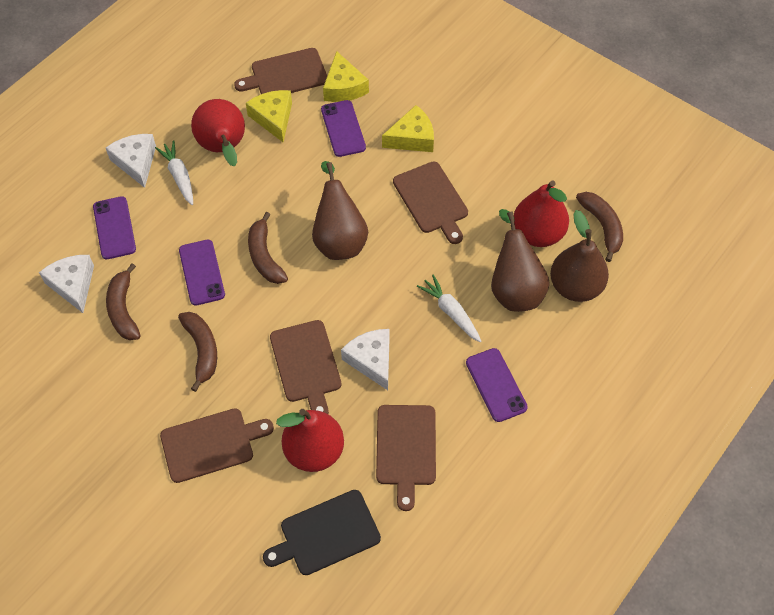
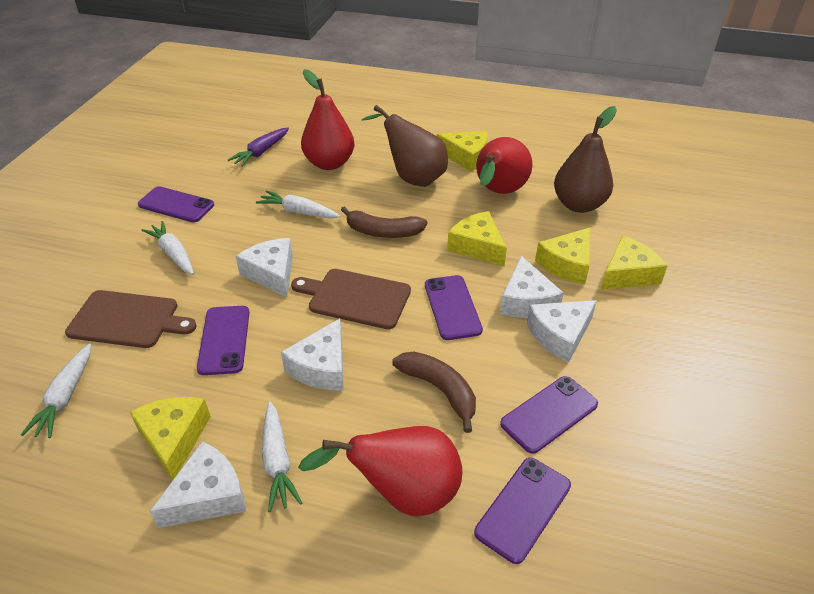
black cutting board: [263,490,381,575] = 1 -> none = 0
brown banana: [106,264,141,340] [178,312,217,392] [248,212,288,284] [576,192,623,262] = 4 -> [341,206,427,238] [392,351,476,433] = 2
brown cutting board: [160,408,274,483] [234,48,327,94] [270,320,341,414] [376,405,436,511] [393,161,468,244] = 5 -> [65,290,197,348] [291,269,411,329] = 2
brown pear: [312,161,368,260] [491,209,550,312] [550,210,609,302] = 3 -> [362,105,448,187] [554,106,617,213] = 2
purple carrot: none = 0 -> [228,127,289,167] = 1
purple phone: [93,196,136,259] [179,240,225,306] [321,100,366,157] [466,348,528,422] = 4 -> [138,186,214,222] [197,306,249,375] [425,275,483,340] [474,458,571,564] [500,376,598,454] = 5
white carrot: [155,140,193,205] [417,274,482,343] = 2 -> [21,344,91,438] [141,221,194,275] [256,190,340,218] [262,401,302,512] = 4
white cheese: [39,255,94,313] [106,134,156,188] [341,329,390,390] = 3 -> [150,441,246,528] [235,238,293,297] [281,319,344,390] [500,256,564,318] [527,300,597,362] = 5
yellow cheese: [246,90,292,142] [323,51,369,102] [382,105,434,152] = 3 -> [130,397,211,481] [437,131,488,172] [447,211,507,266] [535,227,591,285] [601,235,667,290] = 5

